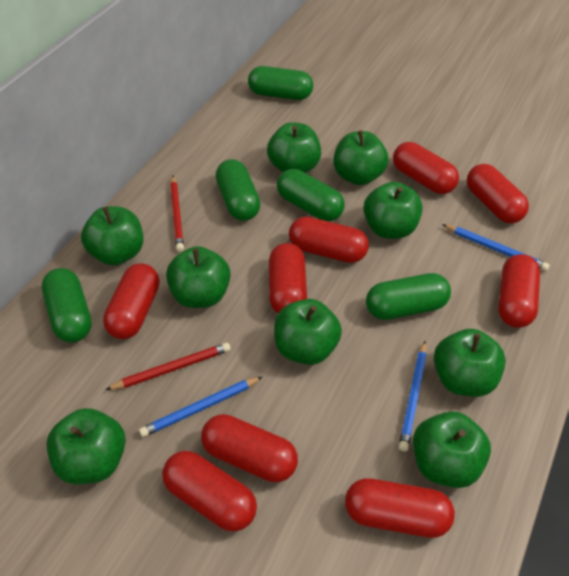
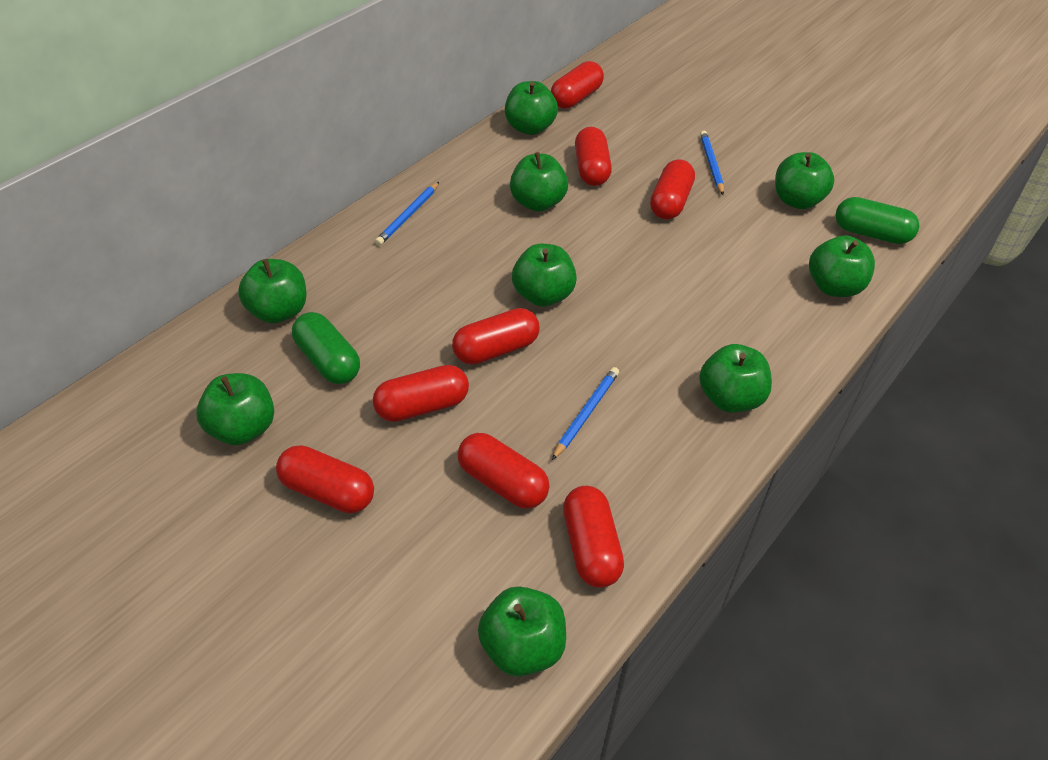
green capsule: [42,268,92,343] [216,159,261,221] [248,66,313,100] [277,169,345,221] [366,273,451,320] = 5 -> [292,312,360,384] [835,197,919,244] = 2
red capsule: [103,263,159,339] [162,451,257,531] [201,414,298,482] [269,243,307,313] [289,217,369,263] [345,478,455,538] [393,142,459,194] [467,164,529,223] [498,254,540,328] = 9 -> [276,445,374,513] [373,365,469,422] [452,308,539,364] [458,433,550,509] [551,61,604,109] [563,486,624,588] [575,127,612,186] [650,159,695,220] = 8
red pencil: [105,342,231,390] [170,176,184,252] = 2 -> none = 0

